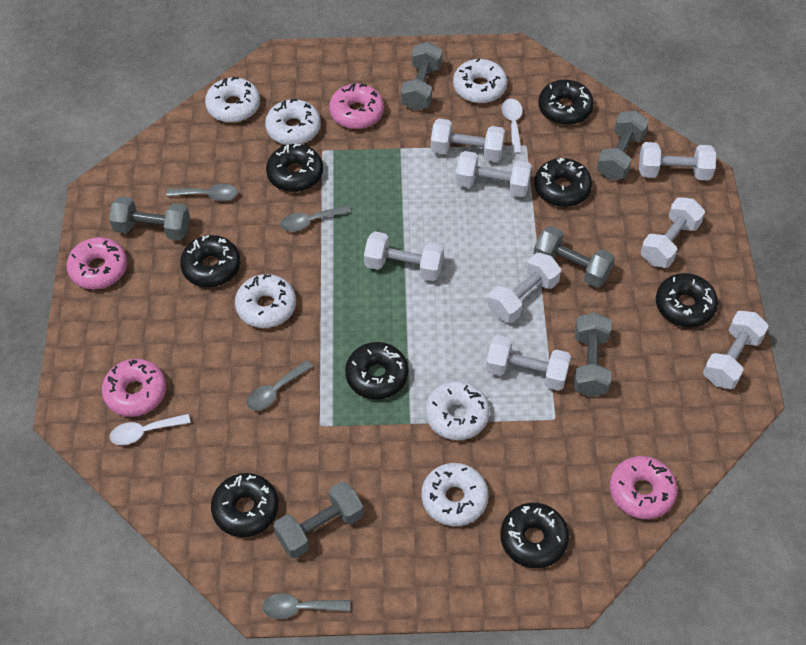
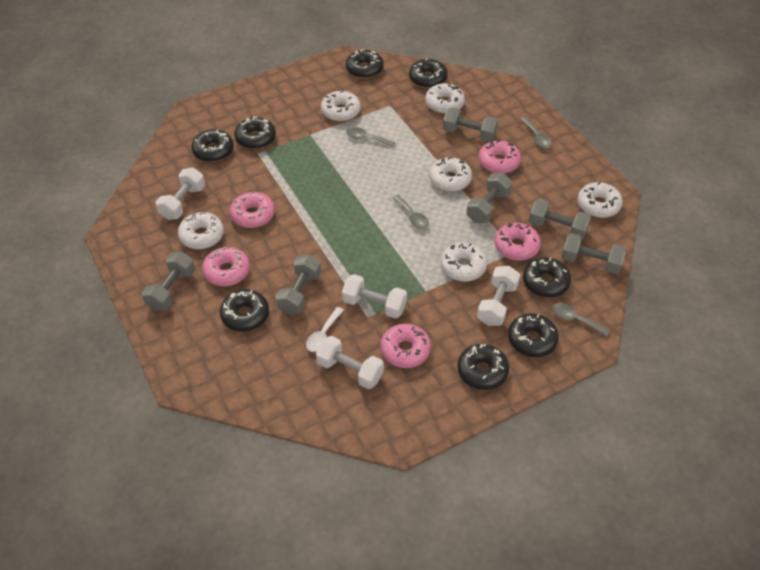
pink donut: [66,237,127,289] [102,359,166,417] [329,83,384,129] [610,456,678,519] = 4 -> [202,247,250,286] [230,192,275,228] [380,324,431,368] [479,140,521,173] [495,223,541,261] = 5
white dumbbell: [364,231,444,281] [431,119,505,162] [455,151,532,197] [486,335,571,391] [488,253,561,323] [639,142,716,181] [641,197,705,268] [703,311,769,389] = 8 -> [156,168,205,220] [316,336,384,389] [342,274,407,319] [477,266,520,326] = 4
white spoon: [110,414,191,445] [502,99,523,154] = 2 -> [306,307,344,352] = 1

